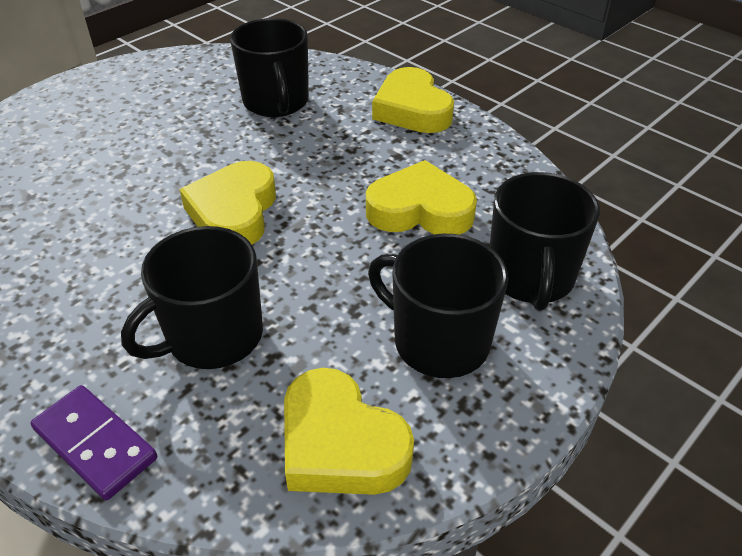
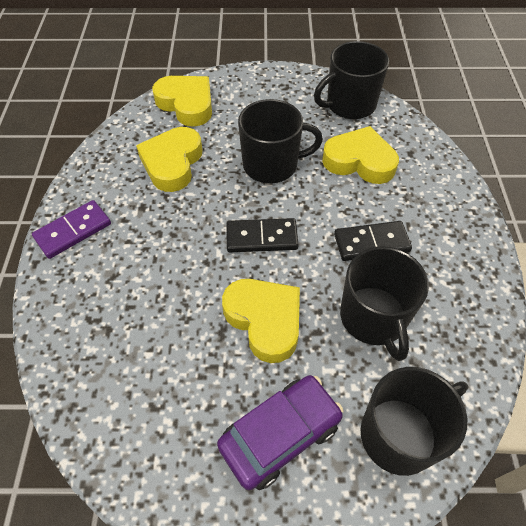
black domino: none = 0 -> [226,218,299,253] [334,221,412,261] = 2
purple car: none = 0 -> [217,375,344,490] = 1

